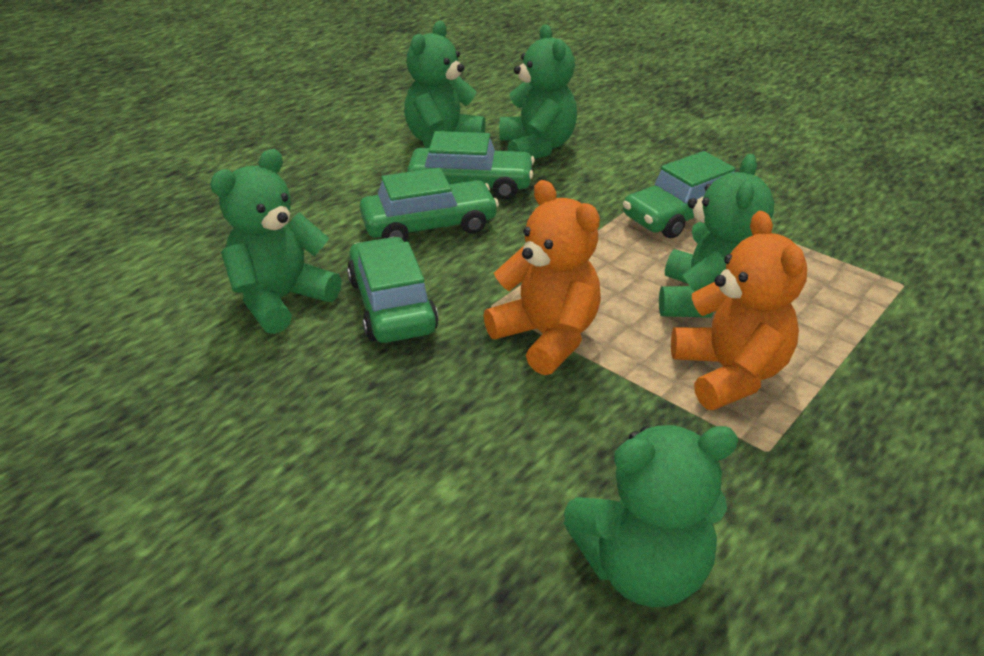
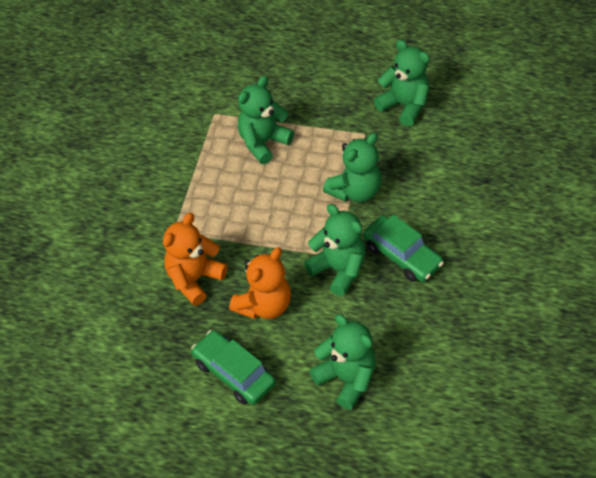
green car: [347,237,438,343] [360,168,499,242] [407,131,535,199] [623,151,736,238] = 4 -> [191,330,276,405] [363,215,444,282] = 2

